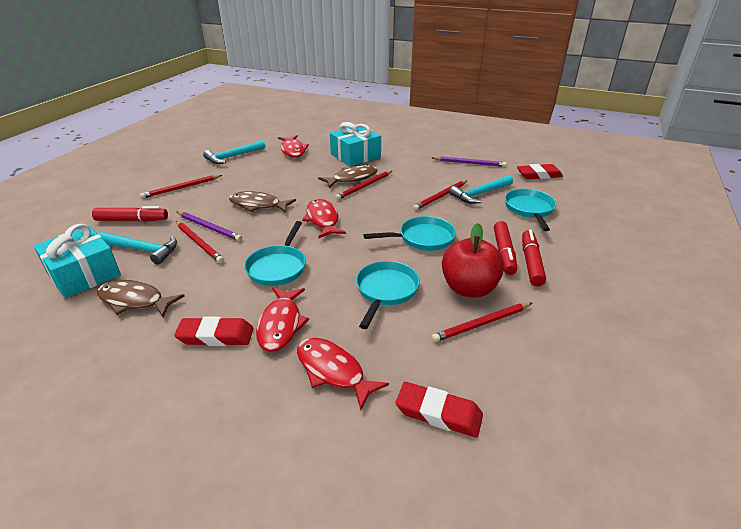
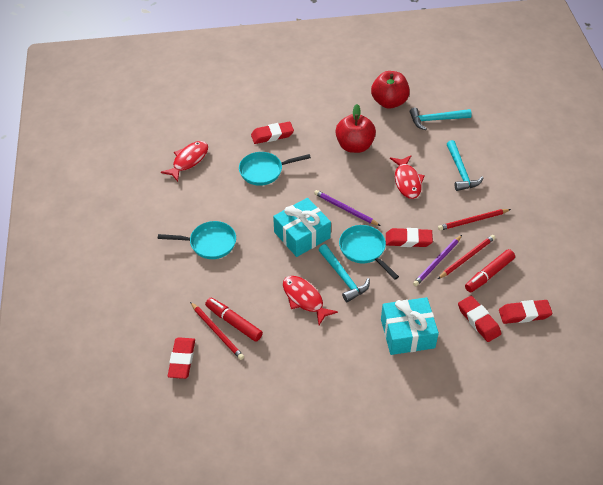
brown fish: [97,280,184,317] [229,191,296,213] [318,164,377,188] = 3 -> none = 0
red apple: [442,223,504,298] = 1 -> [336,104,376,153] [371,71,410,109] = 2
red eraser: [174,317,253,346] [396,382,483,438] [517,164,563,180] = 3 -> [168,337,195,379] [251,122,294,144] [386,228,433,247] [458,296,501,342] [499,300,553,324] = 5
red fish: [256,287,309,352] [278,135,309,157] [297,338,389,410] [302,199,346,238] = 4 -> [161,141,208,182] [283,276,338,325] [390,156,425,199] = 3
red marker: [92,206,168,222] [494,221,517,275] [522,229,546,287] = 3 -> [205,298,263,342] [465,249,515,293] = 2
red pencil: [140,175,222,199] [176,221,224,263] [335,171,392,200] [413,180,468,210] [431,303,532,342] = 5 -> [190,302,244,360] [438,209,511,231] [438,235,495,279] = 3
turquoise pan: [244,221,306,286] [356,261,420,329] [364,216,456,251] [505,189,556,231] = 4 -> [158,221,236,259] [239,152,311,186] [339,225,399,280] = 3

